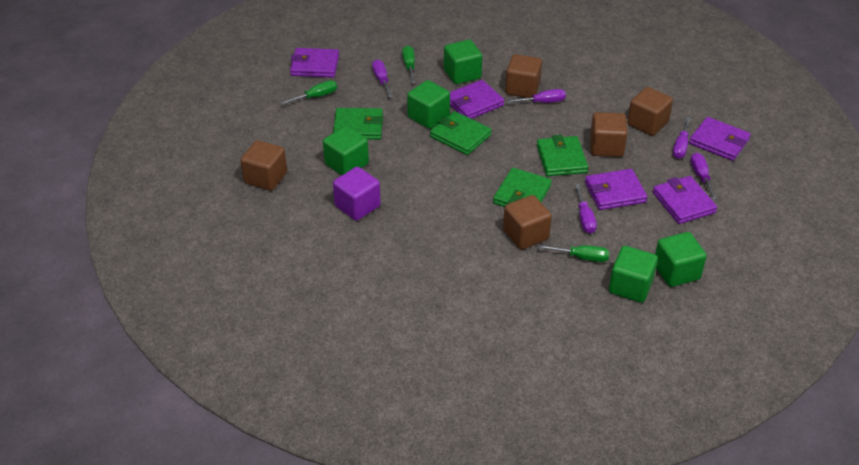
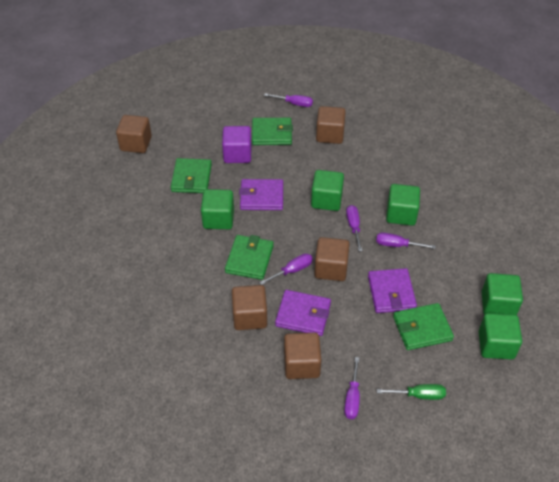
green screwdriver: [281,80,337,105] [402,45,415,83] [538,245,609,262] = 3 -> [377,384,446,400] = 1
purple wallet: [290,48,339,77] [450,80,504,119] [585,169,647,210] [653,176,717,224] [689,117,751,161] = 5 -> [239,179,283,210] [275,290,331,336] [368,268,417,313] = 3

